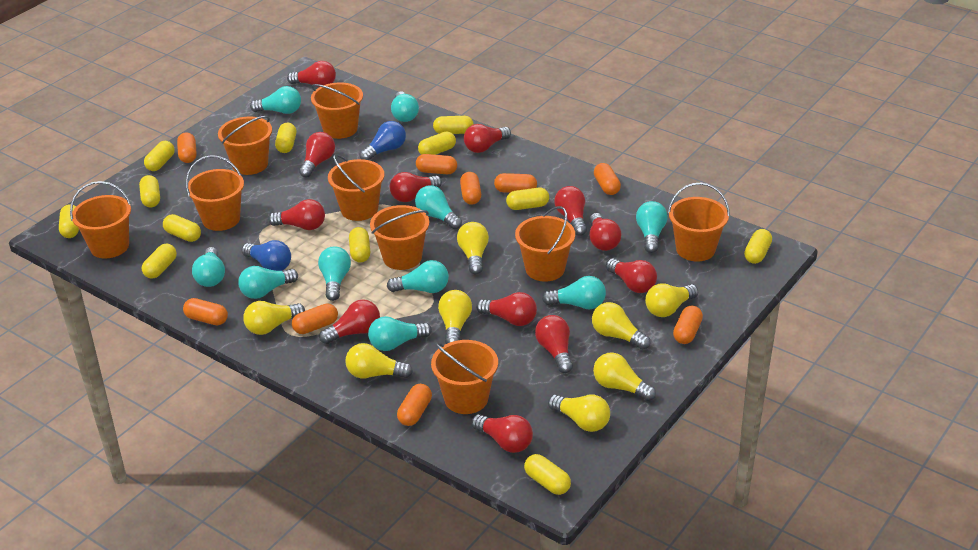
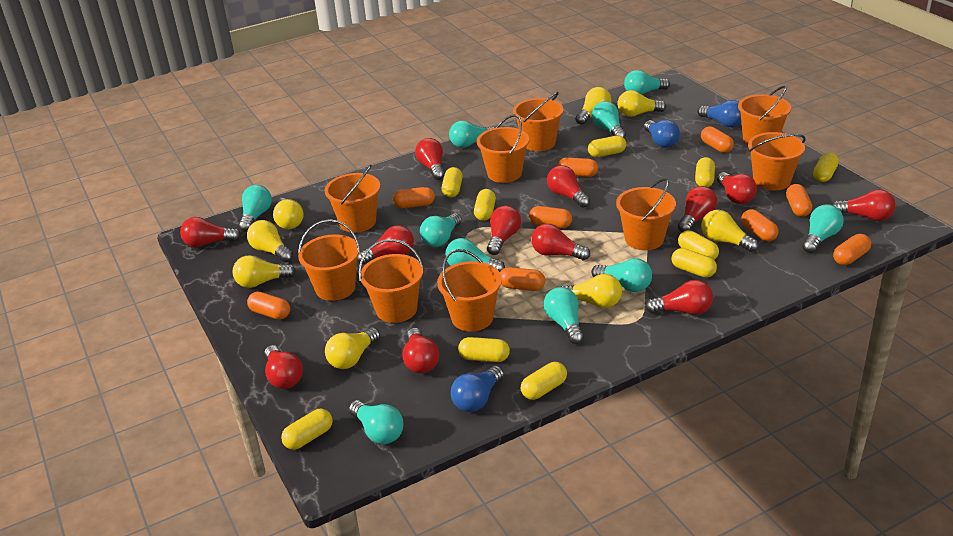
blue light bulb: [241,240,291,271] [359,121,406,160] = 2 -> [451,366,504,412] [644,120,680,148] [698,100,741,127] = 3
yellow capsule: [59,204,79,238] [139,175,160,208] [142,244,177,279] [144,141,175,171] [163,214,201,242] [275,122,296,153] [349,227,370,262] [418,131,456,155] [433,116,474,134] [506,188,549,210] [524,454,571,495] [744,229,772,264] = 12 -> [281,409,333,450] [442,167,463,198] [458,337,510,362] [474,189,496,221] [520,362,567,400] [588,136,626,157] [672,248,717,278] [678,230,719,260] [695,157,715,187] [813,152,839,182] = 10

